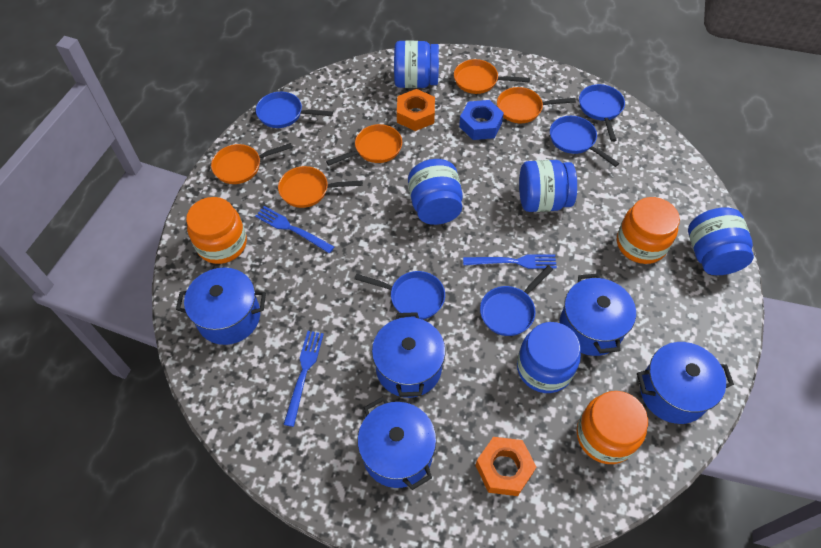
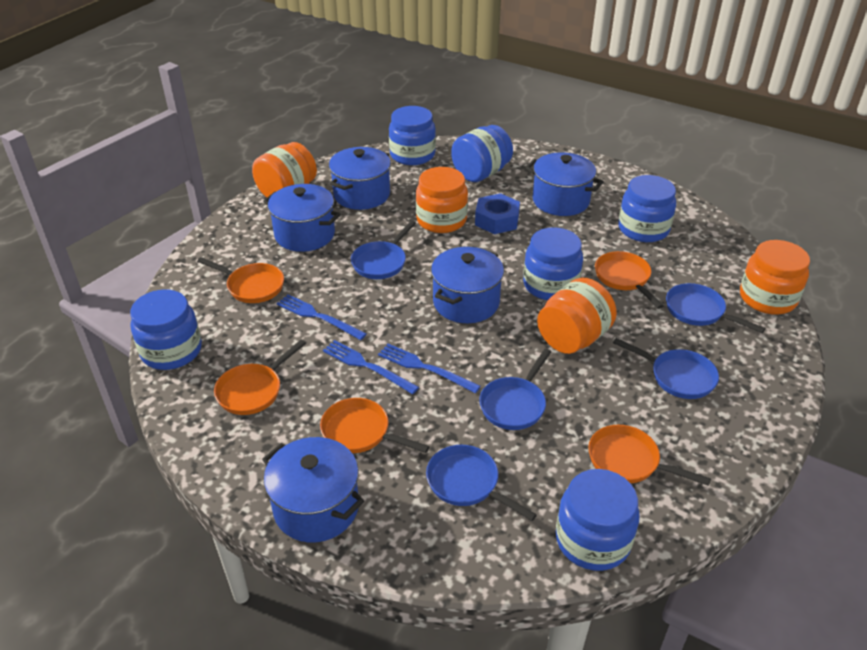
blue jar: [394,41,439,88] [408,159,463,225] [517,322,581,393] [519,160,577,212] [688,207,754,275] = 5 -> [130,290,202,370] [389,106,436,165] [451,125,513,182] [523,227,583,300] [556,469,640,571] [618,175,676,242] = 6
orange jar: [186,197,247,264] [577,391,648,464] [617,197,680,264] = 3 -> [252,142,317,197] [416,167,468,233] [537,278,617,354] [740,240,810,315] = 4
orange nut: [397,89,435,131] [475,437,536,496] = 2 -> none = 0

